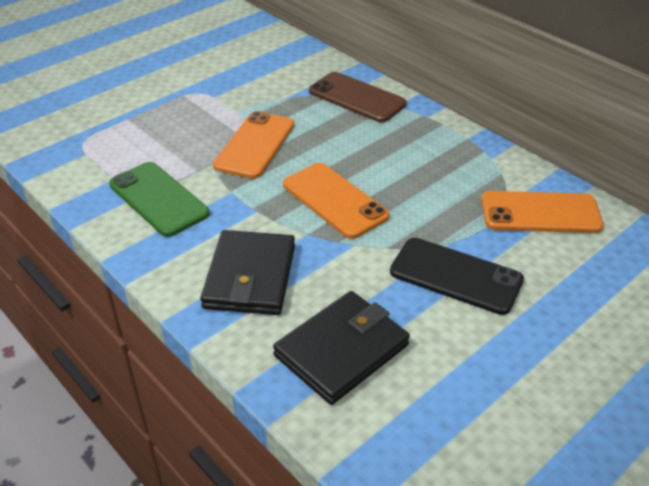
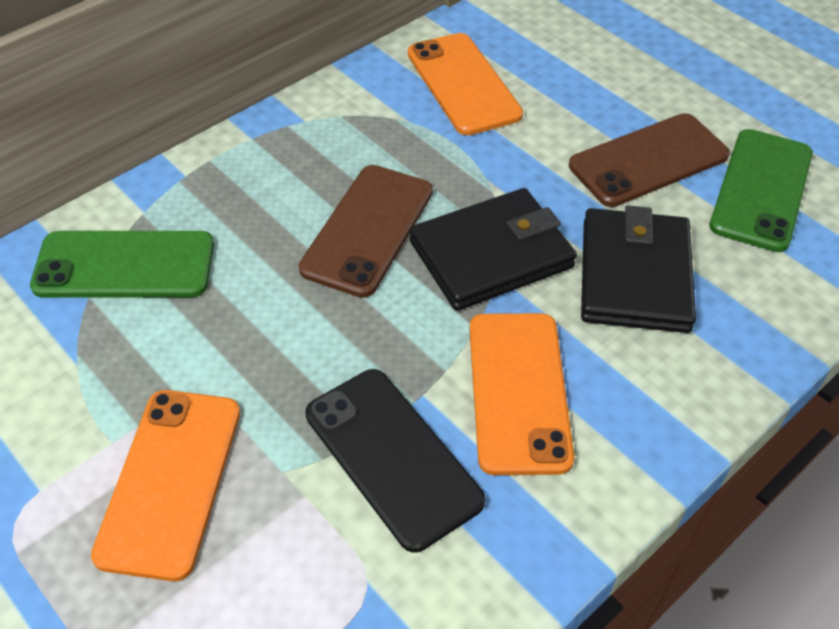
brown phone: [309,72,406,122] = 1 -> [299,165,433,298] [569,113,730,207] = 2
green phone: [109,162,210,237] = 1 -> [30,231,214,298] [709,129,813,252] = 2

